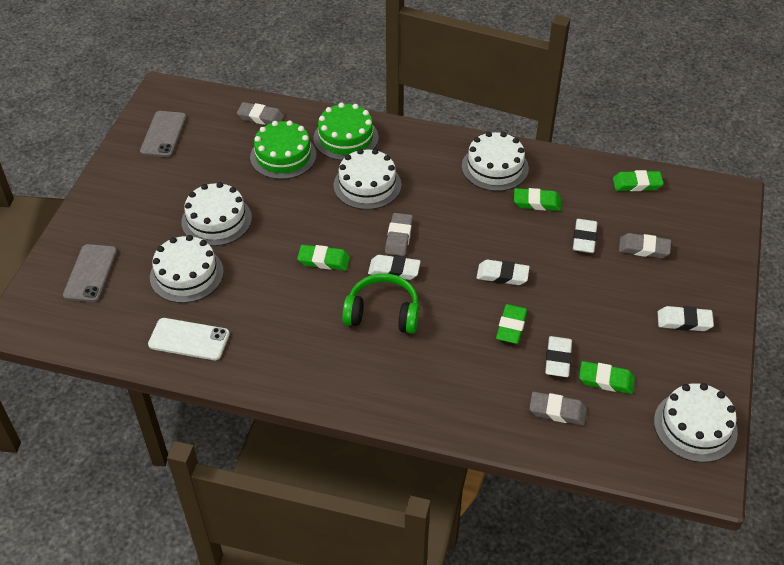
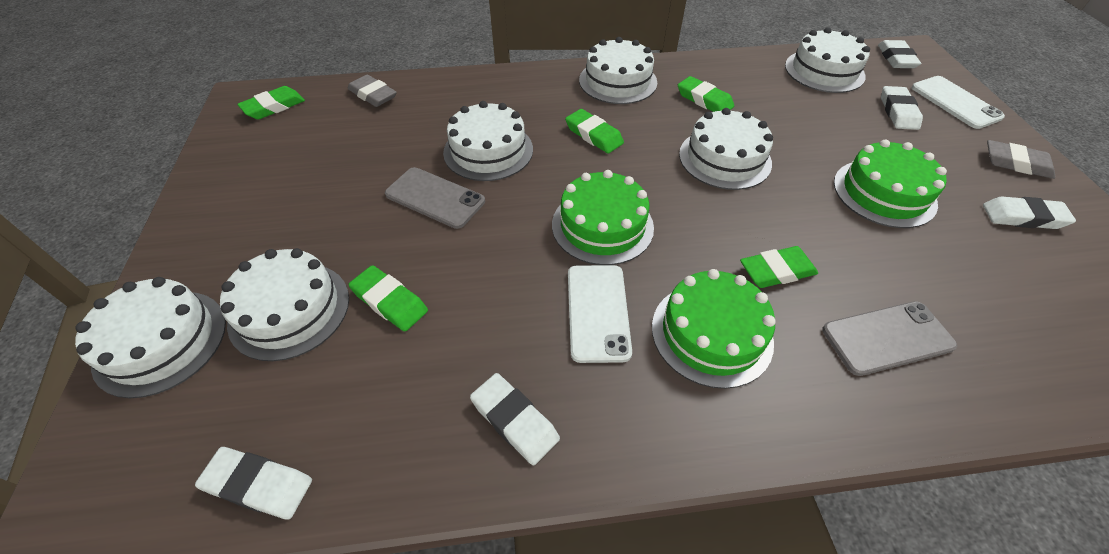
green cake: [250,120,317,179] [313,103,379,160] = 2 -> [552,170,654,265] [652,269,776,389] [834,139,947,228] = 3
green headphones: [342,273,419,334] = 1 -> none = 0
grey eraser: [237,102,284,125] [385,213,413,256] [529,392,587,425] [619,233,671,258] = 4 -> [348,75,397,107] [987,140,1055,179] = 2
white cake: [150,235,224,303] [181,182,252,246] [334,149,402,210] [462,132,529,191] [654,383,738,463] = 5 -> [75,277,226,398] [220,248,349,361] [443,101,533,181] [579,37,657,104] [679,108,773,190] [785,27,870,93] = 6
white phone: [148,318,230,360] = 1 -> [568,265,632,363] [912,76,1005,129] = 2

